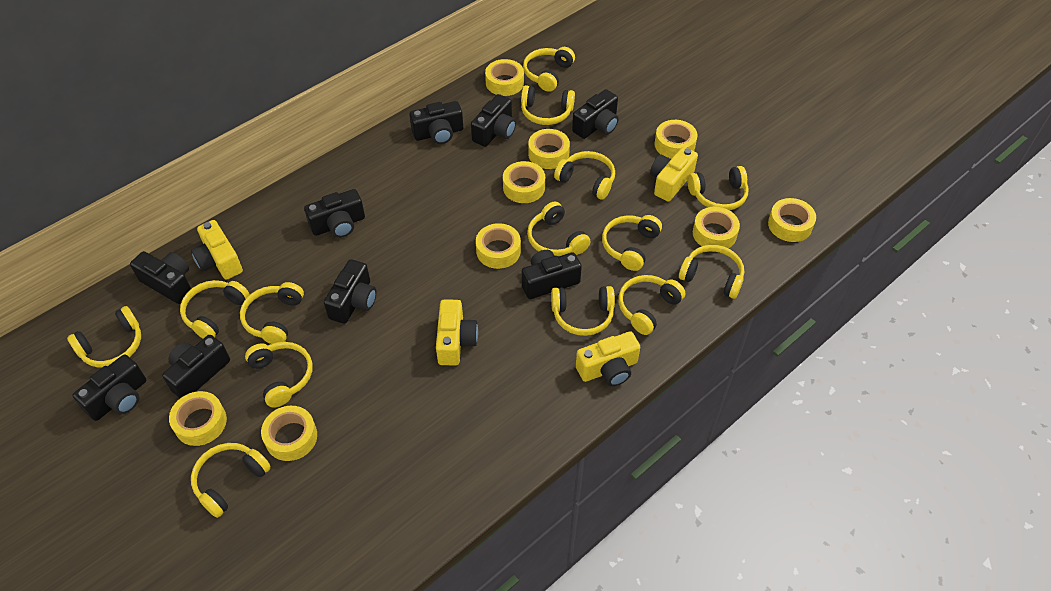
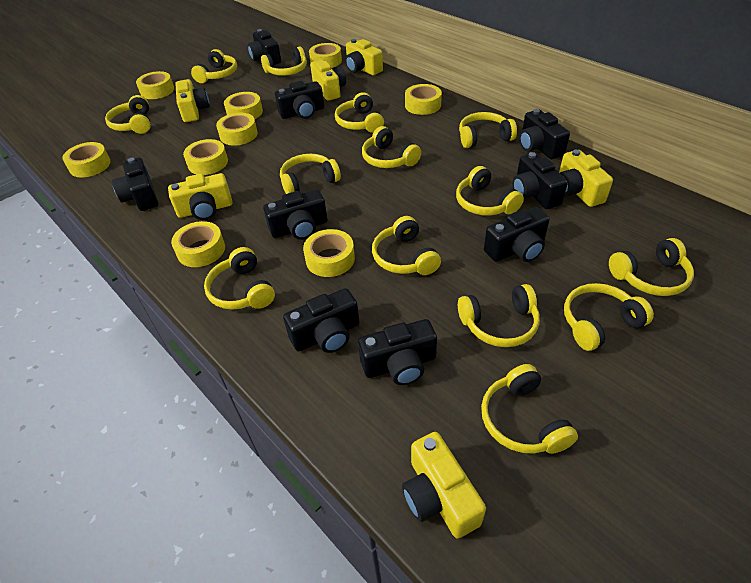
yellow camera: [191,220,243,280] [436,299,478,365] [576,331,640,386] [650,147,698,202] = 4 -> [168,173,232,220] [175,79,210,122] [310,60,346,101] [345,39,383,75] [402,432,486,539] [559,150,613,207] = 6

